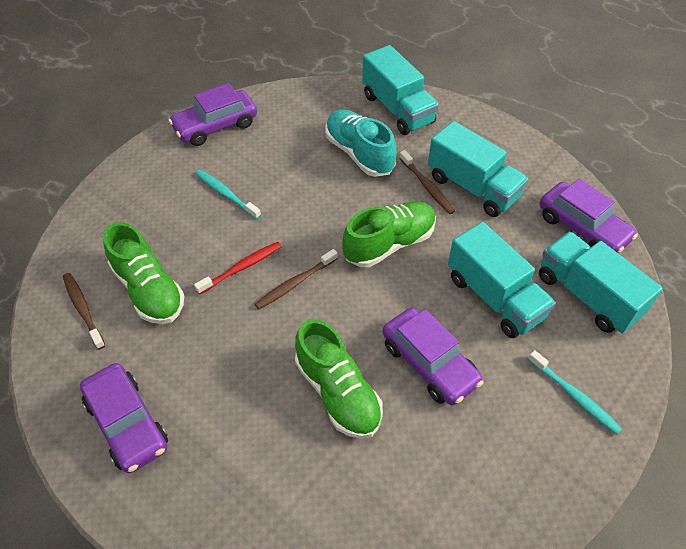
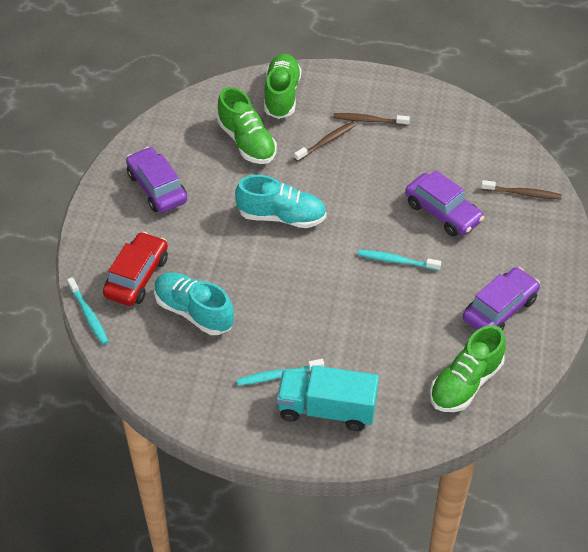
purple car: [80,363,168,473] [168,83,257,146] [383,308,483,405] [540,179,638,254] = 4 -> [126,147,187,213] [405,170,484,237] [463,267,540,331] = 3
red car: none = 0 -> [103,232,168,306] = 1
red toothbrush: [194,242,282,295] = 1 -> none = 0
turquoise shoe: [325,109,397,177] = 1 -> [154,272,234,335] [235,175,327,228] = 2
turquoise toothbrush: [195,170,261,219] [528,350,622,434] = 2 -> [67,277,109,345] [236,359,324,386] [358,250,441,271] = 3
turquoise truck: [362,45,439,135] [428,121,529,217] [448,222,556,338] [539,232,663,333] = 4 -> [277,365,379,431] = 1

